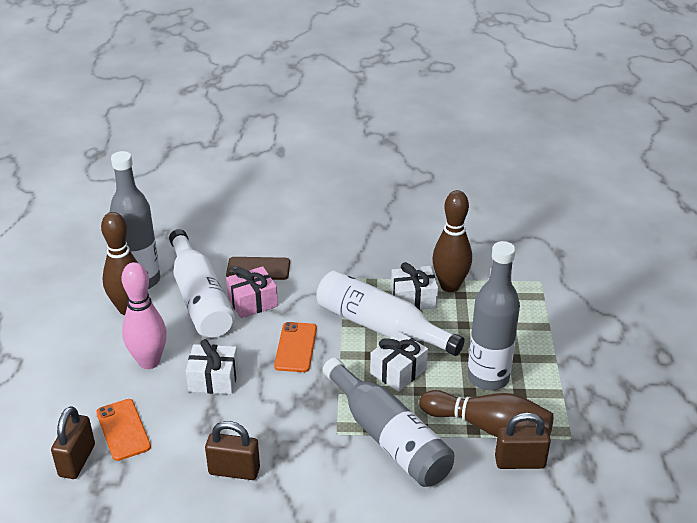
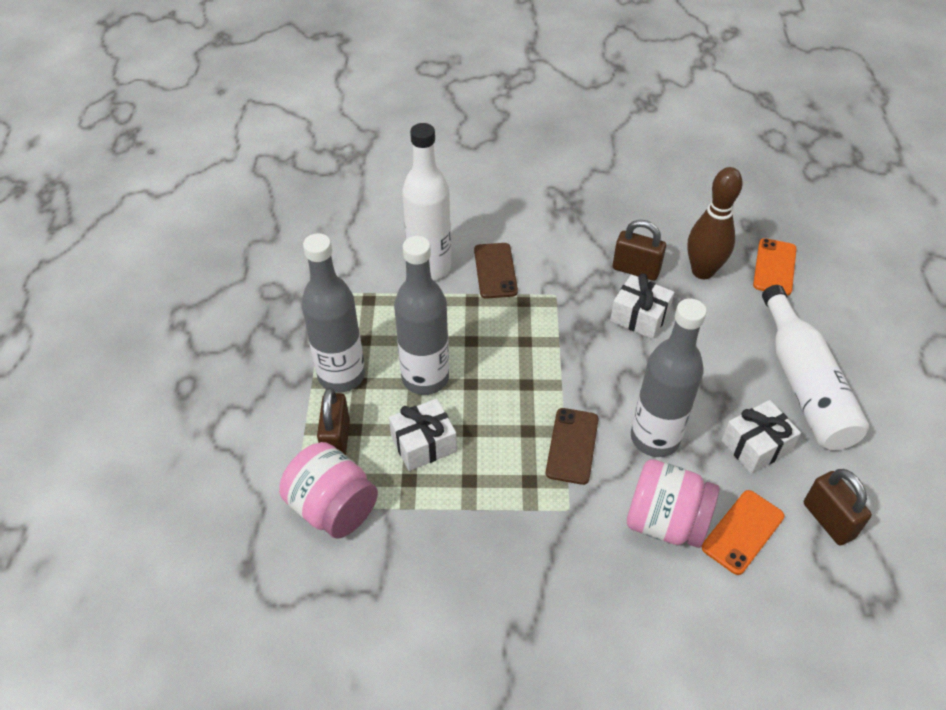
brown bowling pin: [101,212,138,315] [419,390,553,437] [432,190,472,292] = 3 -> [687,167,743,279] = 1
brown phone: [226,257,290,280] = 1 -> [474,243,518,299] [546,408,599,485] = 2
pink bowling pin: [122,262,167,369] = 1 -> none = 0
pink gift: [226,266,278,318] = 1 -> none = 0
pink jar: none = 0 -> [279,442,378,539] [627,459,719,548] = 2

